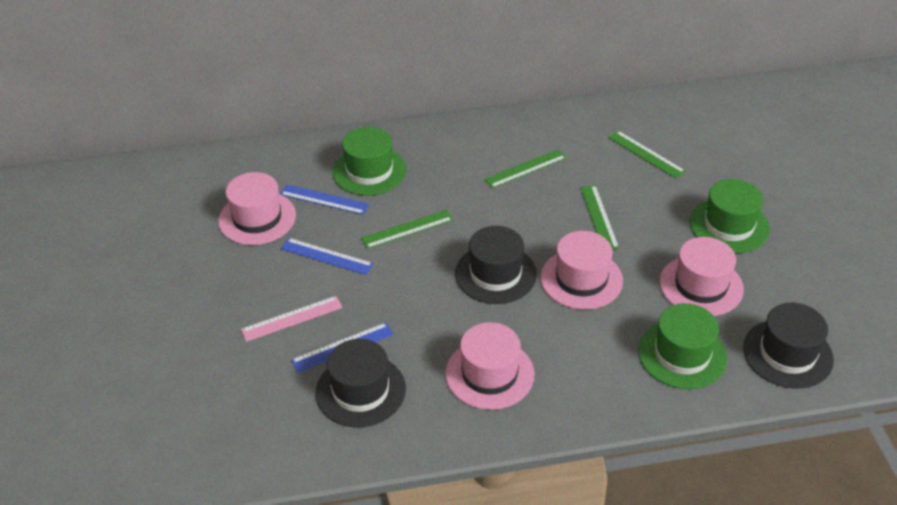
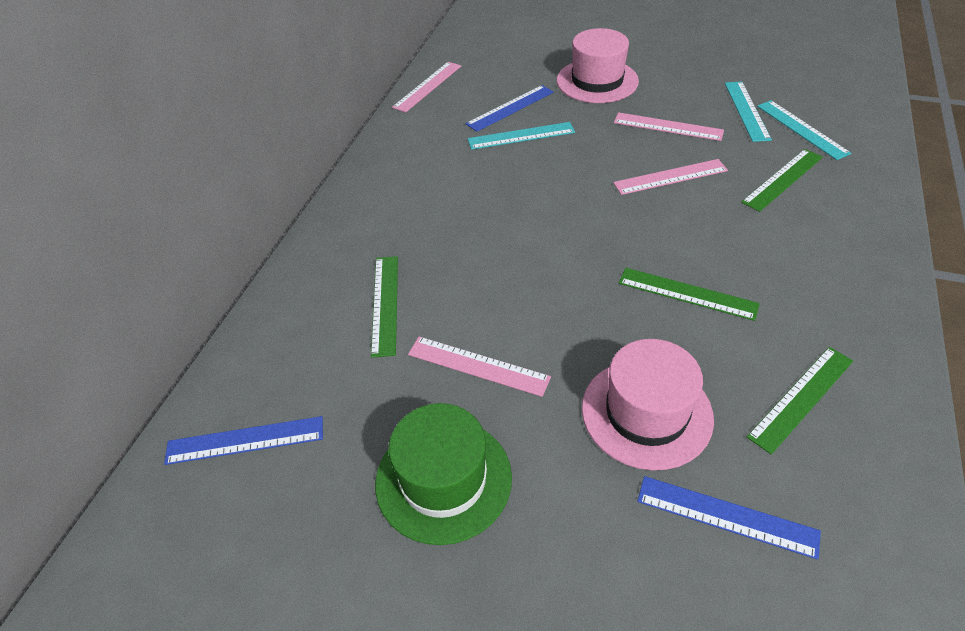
black hat: [316,339,406,427] [455,226,537,304] [743,303,834,389] = 3 -> none = 0
green hat: [333,127,407,196] [638,303,727,389] [690,179,770,253] = 3 -> [375,403,512,545] = 1
pink hat: [218,172,296,245] [445,322,535,410] [540,231,623,310] [659,237,744,316] = 4 -> [557,28,639,103] [582,339,714,470] = 2
pink ruler: [241,296,343,342] = 1 -> [392,62,461,112] [408,337,551,397] [613,159,728,195] [614,112,724,141] = 4
turquoise ruler: none = 0 -> [468,122,575,150] [725,82,772,142] [757,100,852,160] = 3

